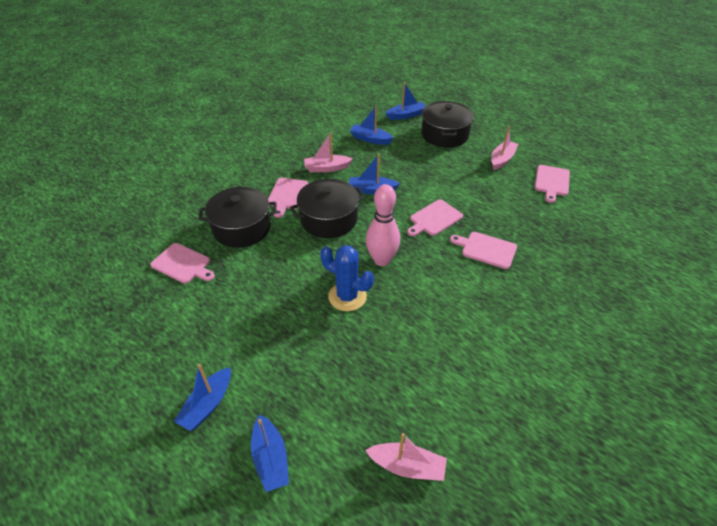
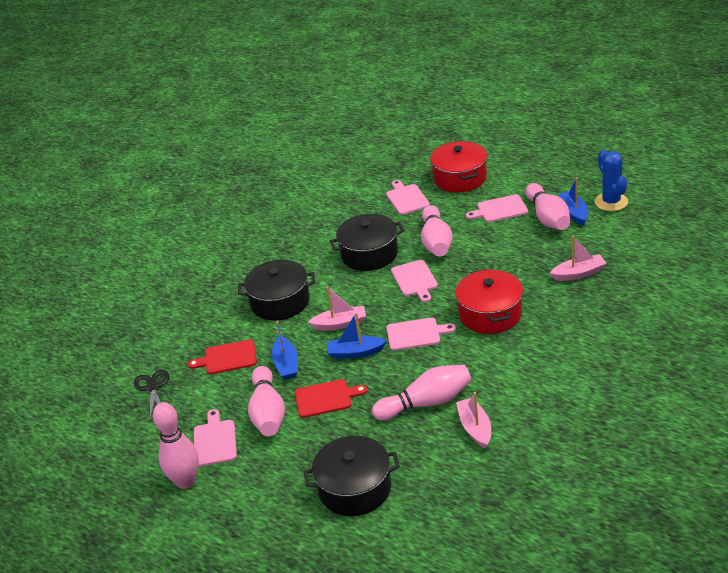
black scissors: none = 0 -> [134,370,169,419] = 1
blue boat: [174,364,231,431] [251,414,289,492] [349,154,400,194] [350,105,393,145] [386,82,426,120] = 5 -> [272,321,298,380] [327,312,387,359] [559,177,588,226] = 3
pink bowling pin: [366,184,400,266] = 1 -> [153,402,199,489] [248,366,285,436] [372,365,471,421] [421,205,453,257] [525,183,570,230] = 5
red cutting board: none = 0 -> [188,340,257,374] [295,379,367,418] = 2
red pot: none = 0 -> [430,141,487,192] [455,269,523,334] = 2

